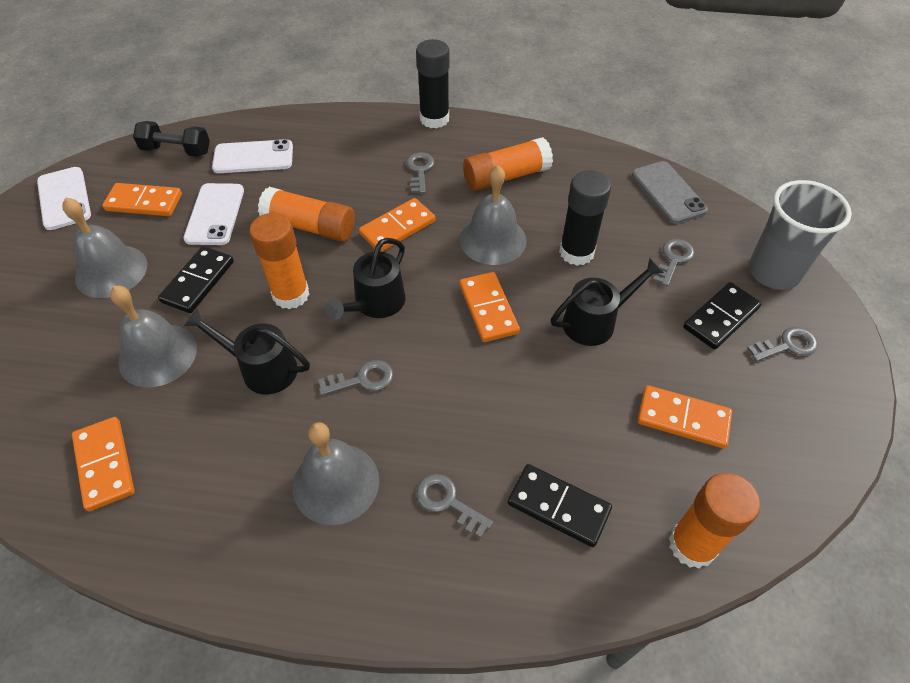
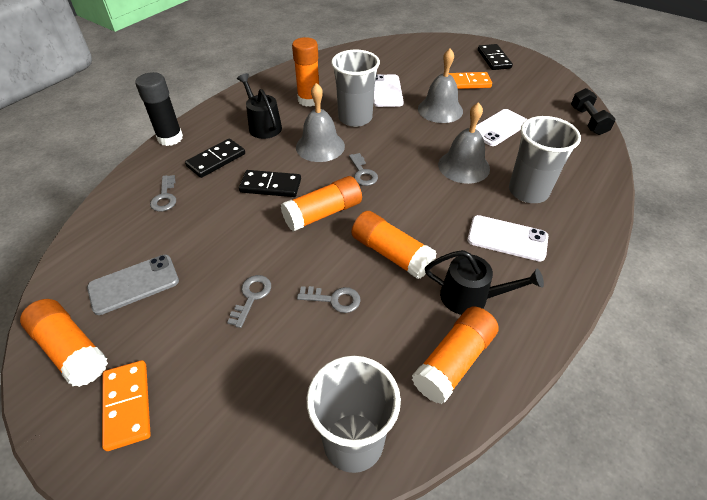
black glue stick: [416,39,450,129] [559,170,611,266] = 2 -> [135,72,183,146] = 1
black watering can: [184,309,310,394] [325,238,405,320] [551,258,664,346] = 3 -> [237,73,282,139] [425,250,544,315] = 2
grey bell: [62,198,147,298] [110,286,197,387] [293,422,379,525] [460,165,527,265] = 4 -> [296,83,345,162] [418,48,463,123] [438,102,490,184] = 3
grey cup: [749,180,852,290] = 1 -> [307,356,401,473] [331,50,380,127] [509,116,581,203] = 3
grey key: [318,360,393,396] [406,152,434,194] [416,474,493,538] [653,239,694,287] [747,327,818,362] = 5 -> [150,175,176,212] [227,275,271,328] [297,286,361,313] [349,153,378,186] = 4
orange domino: [72,417,135,511] [102,183,182,216] [359,198,435,252] [459,272,520,342] [637,385,732,448] = 5 -> [102,360,151,451] [449,72,492,89] = 2
orange glue stick: [249,213,310,309] [258,187,355,242] [463,137,553,191] [669,473,760,568] = 4 -> [20,299,108,387] [281,176,362,231] [292,37,319,107] [352,211,437,279] [412,307,499,404] = 5

